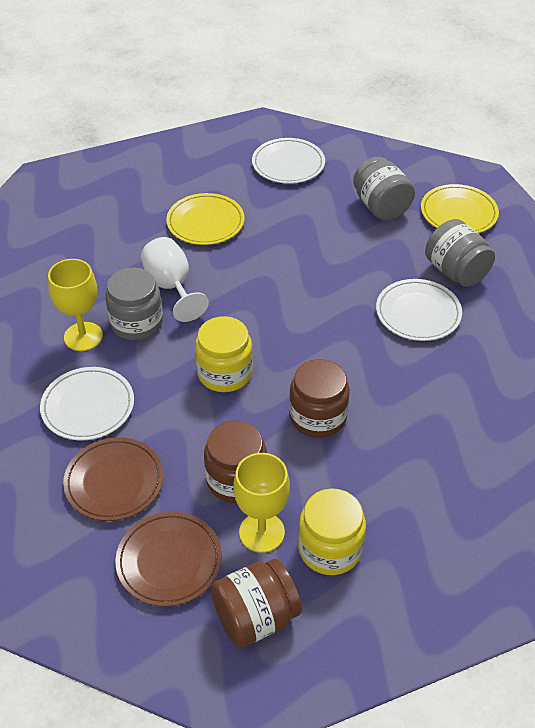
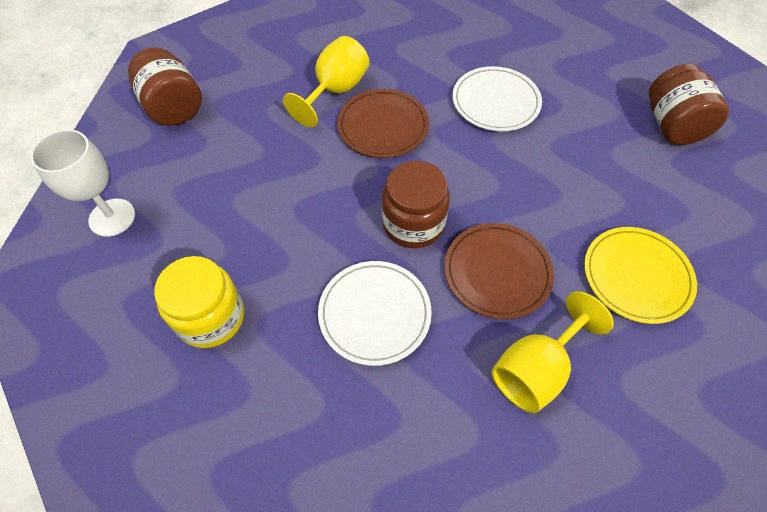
grey jar: [105,268,163,340] [353,157,415,220] [425,219,495,287] = 3 -> none = 0
white plate: [40,367,134,440] [252,138,325,184] [376,279,462,341] = 3 -> [318,261,432,366] [452,66,542,131] = 2
yellow jar: [195,316,253,392] [298,488,366,575] = 2 -> [154,256,244,348] = 1
yellow plate: [166,193,245,245] [421,184,499,233] = 2 -> [584,227,697,324] = 1

